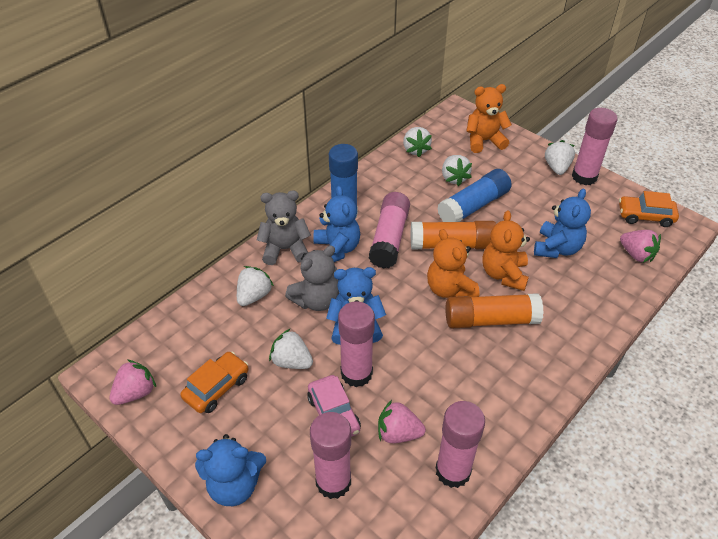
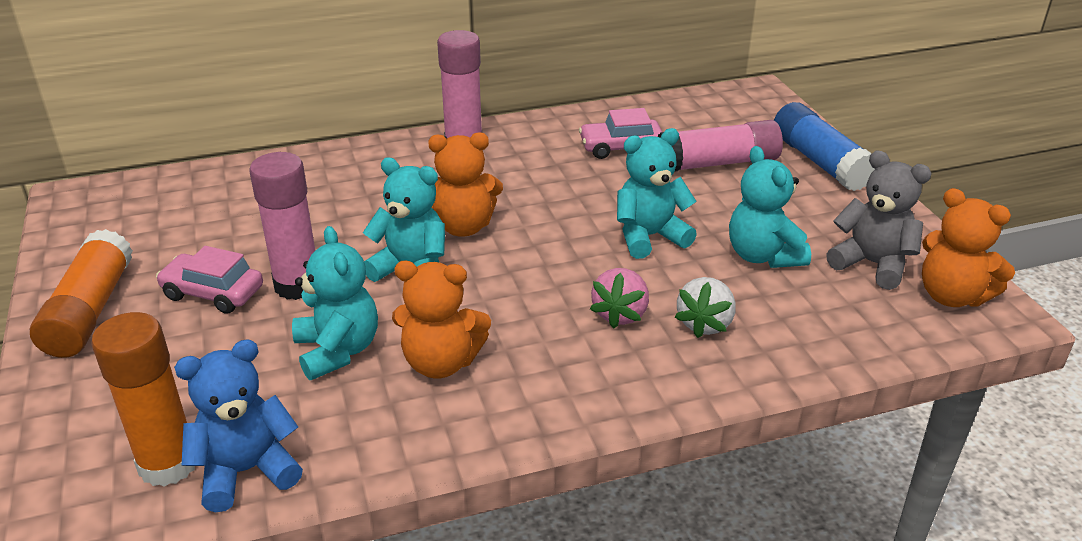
blue glue stick: [329,144,358,218] [437,169,512,222] = 2 -> [774,102,875,191] = 1
blue teddy bear: [195,434,266,506] [313,186,360,262] [326,267,386,345] [534,189,591,258] = 4 -> [174,339,303,512] = 1
grey teddy bear: [257,190,311,265] [285,246,339,311] = 2 -> [826,151,932,290] = 1
orange car: [180,351,248,413] [619,191,679,227] = 2 -> none = 0
pink car: [307,375,361,437] = 1 -> [156,246,263,314] [579,108,662,159] = 2
pink glue stick: [310,412,351,499] [338,301,375,387] [369,192,410,268] [436,401,485,488] [572,108,618,185] = 5 -> [250,152,315,300] [437,30,482,139] [658,120,783,171] = 3
pink strawberry: [110,360,156,405] [378,400,426,443] [620,230,661,263] = 3 -> [590,268,649,329] = 1
turquoise teddy bear: none = 0 -> [292,226,378,380] [363,157,445,282] [617,128,697,259] [729,146,811,268] = 4
white strawberry: [237,266,274,306] [269,328,313,369] [403,127,432,157] [442,155,472,186] [545,140,575,175] = 5 -> [675,277,736,338] = 1

